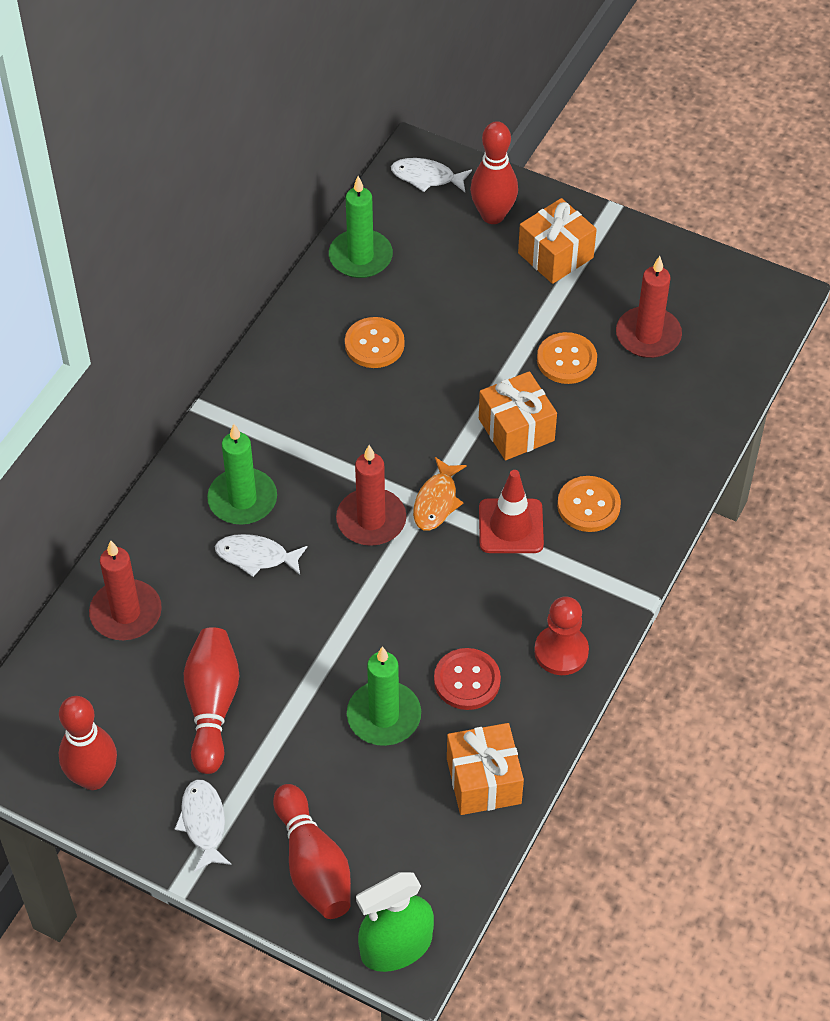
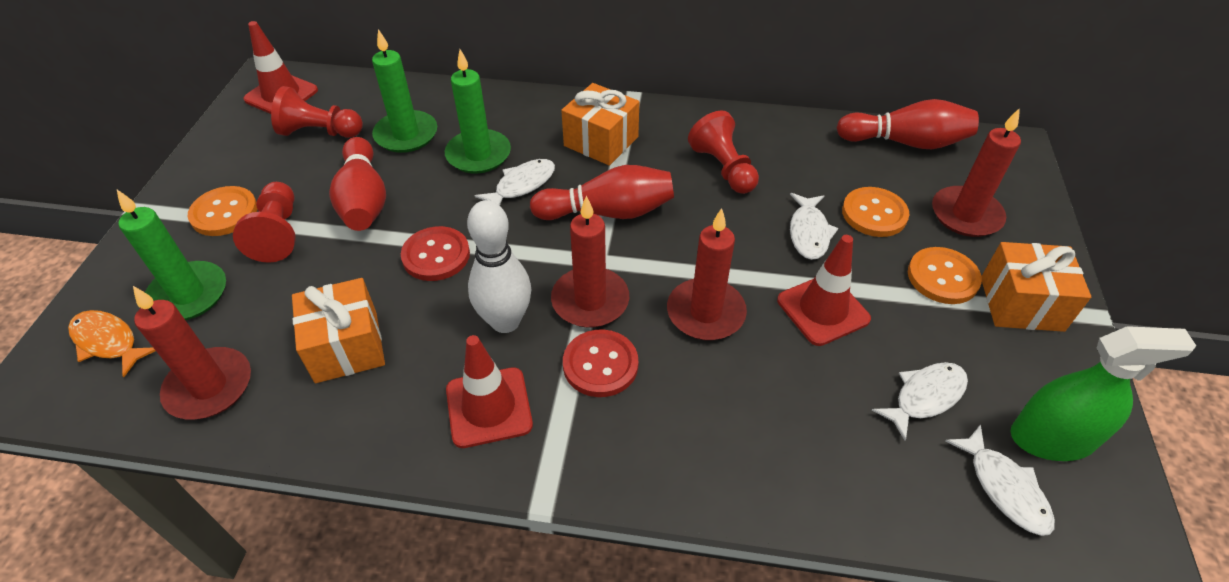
red bowling pin: [59,696,117,790] [184,627,239,774] [273,784,351,919] [470,121,518,224] = 4 -> [329,137,386,231] [530,165,674,220] [837,99,979,149] = 3
red button: [434,648,501,710] = 1 -> [401,226,470,281] [563,329,638,397] = 2
red candle: [89,540,162,640] [336,445,406,546] [616,256,682,358] = 3 -> [133,286,251,419] [551,196,629,328] [667,208,747,340] [932,108,1021,237] = 4
red pawn: [534,596,589,675] = 1 -> [233,182,296,263] [271,86,363,138] [688,111,759,194] = 3
red traffic cone: [479,470,544,553] = 1 -> [243,21,318,114] [446,335,533,448] [777,235,871,346] = 3
white bowling pin: none = 0 -> [467,200,531,333] = 1
white fish: [175,779,232,872] [215,534,307,577] [391,158,472,192] = 3 -> [475,159,555,206] [790,193,838,260] [872,362,968,441] [945,424,1055,536] = 4

